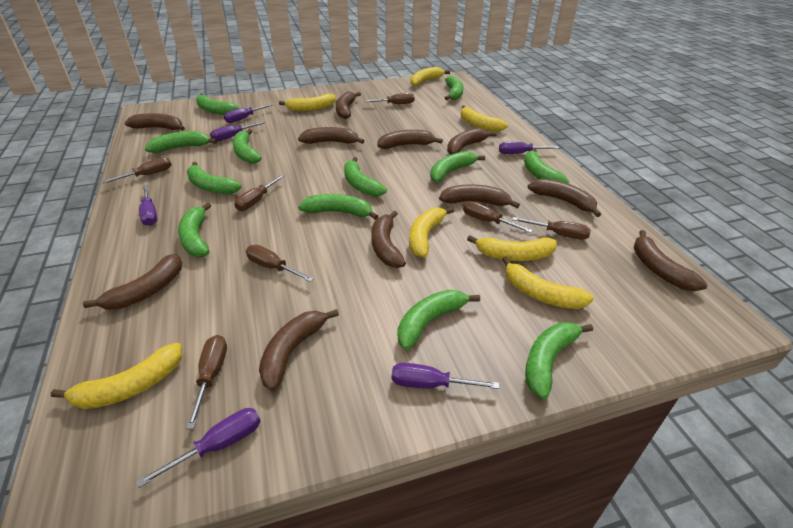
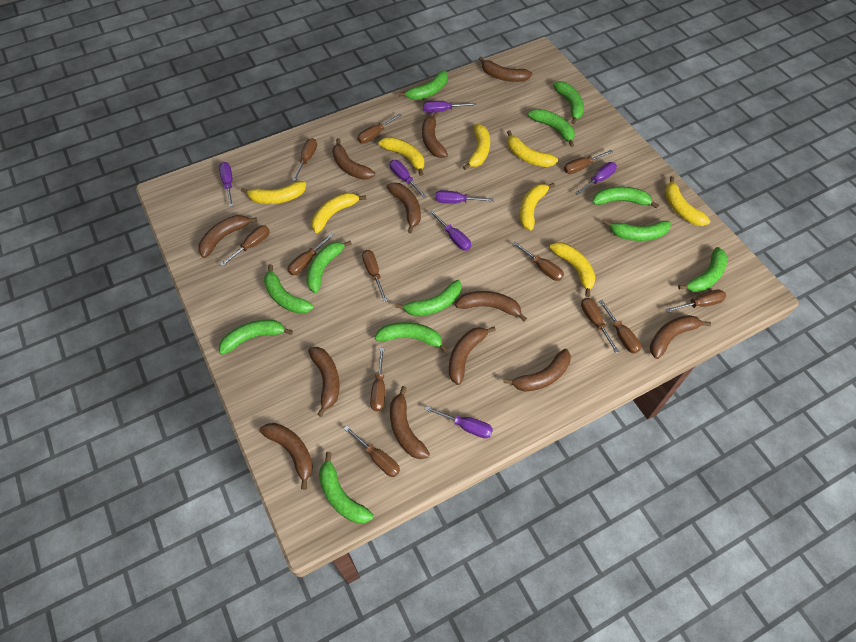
brown banana: [83,253,182,310] [125,113,185,131] [259,309,339,391] [298,127,364,144] [336,92,361,119] [371,211,406,268] [377,130,443,149] [439,184,520,208] [447,128,496,155] [528,179,601,217] [634,230,707,291] = 11 -> [198,215,257,258] [259,423,313,490] [308,347,340,417] [332,138,375,180] [386,182,421,233] [390,386,430,459] [422,112,448,158] [449,326,496,385] [455,291,527,322] [479,57,532,82] [503,349,571,392] [650,315,711,359] = 12
brown screwdriver: [102,157,172,184] [186,335,227,429] [234,174,285,211] [246,245,314,282] [365,93,415,104] [463,201,533,233] [512,217,591,240] = 7 -> [220,225,270,267] [287,233,334,275] [292,138,317,181] [344,426,400,477] [357,113,402,144] [362,250,387,302] [370,348,385,412] [513,242,564,281] [564,150,613,174] [581,298,619,353] [599,300,641,354] [666,289,726,313] = 12
purple screwdriver: [137,408,261,488] [139,185,157,226] [210,121,266,141] [224,104,273,123] [392,363,499,389] [499,142,559,154] = 6 -> [219,162,233,207] [390,160,427,198] [423,101,476,113] [425,406,493,439] [429,210,471,251] [435,190,494,204] [575,162,617,195] = 7
yellow banana: [51,343,182,409] [279,94,336,111] [409,207,454,257] [410,67,450,86] [461,105,508,132] [467,235,557,261] [502,256,594,309] = 7 -> [241,181,306,204] [312,193,366,233] [379,137,424,176] [463,124,490,170] [507,130,558,167] [520,183,555,230] [550,242,596,297] [665,176,710,226] = 8

